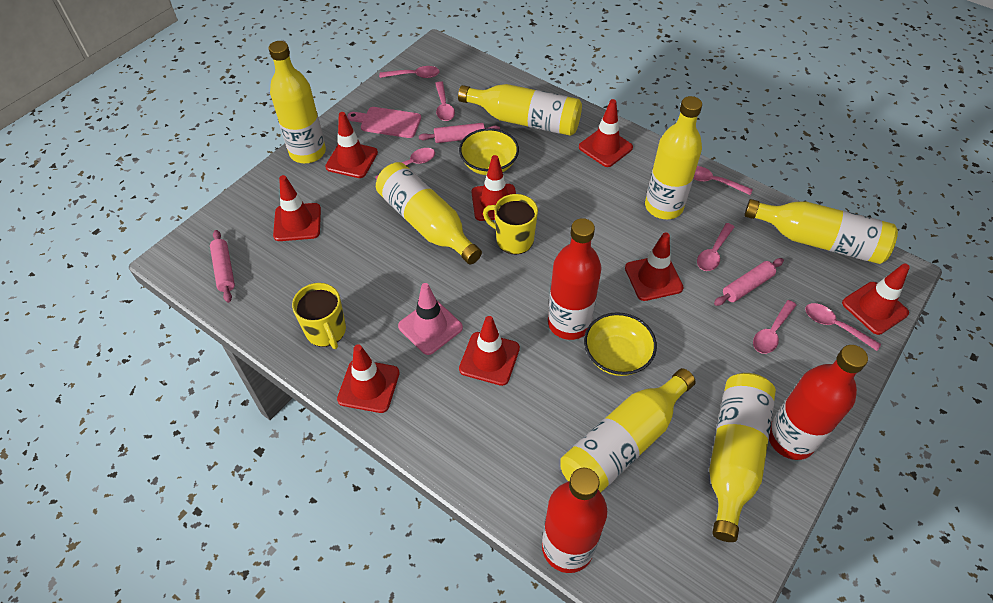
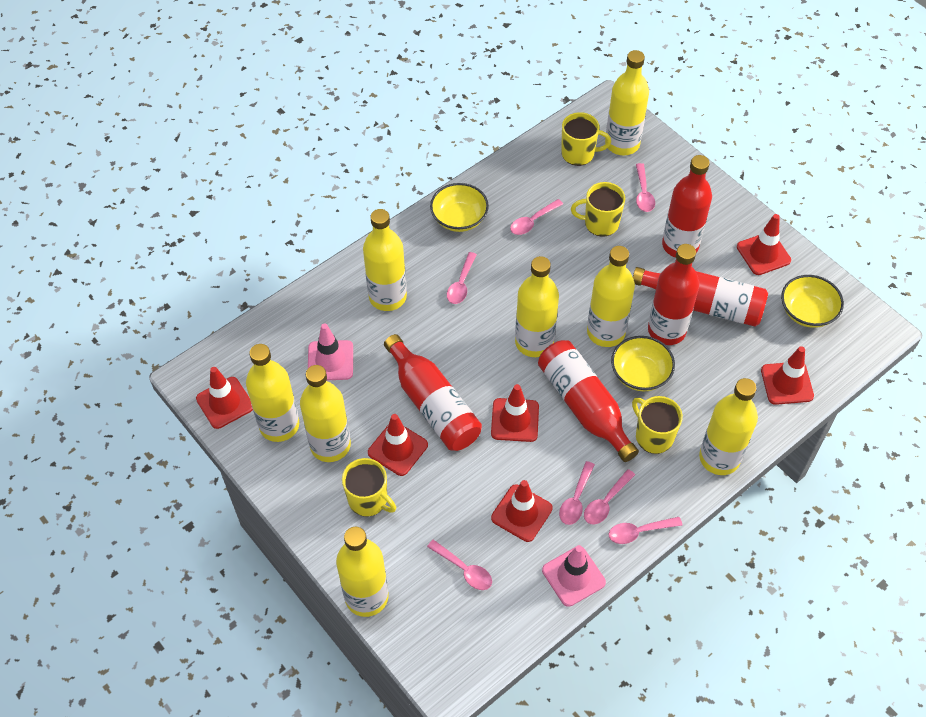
pink cutting board: [347,107,421,138] = 1 -> none = 0
pink rolling pin: [210,230,235,303] [419,123,500,143] [714,258,784,306] = 3 -> none = 0
pink traffic cone: [398,283,463,355] = 1 -> [308,323,353,380] [542,545,606,607] = 2
red bottle: [542,468,607,573] [548,218,602,340] [769,345,868,460] = 3 -> [384,334,482,451] [538,340,639,462] [633,267,768,327] [648,244,699,345] [662,155,712,258] = 5
red traffic cone: [273,175,321,241] [325,112,378,178] [337,344,400,413] [459,316,520,386] [472,155,516,221] [579,99,633,167] [625,232,684,301] [842,263,910,335] = 8 -> [196,367,253,429] [368,414,428,476] [491,384,539,442] [491,480,553,542] [737,214,791,275] [761,346,814,405] = 6
yellow bottle: [269,41,326,163] [376,162,482,265] [458,84,582,136] [560,368,696,493] [645,96,702,219] [709,373,776,542] [744,199,898,264] = 7 -> [246,344,299,442] [300,365,351,462] [336,527,389,617] [363,209,407,311] [515,256,559,357] [587,246,635,347] [605,50,649,155] [699,378,758,475] = 8
yellow bowl: [459,128,519,175] [584,312,657,376] = 2 -> [430,183,489,232] [611,336,675,391] [781,275,844,328] = 3
yellow mug: [292,283,346,349] [483,194,538,254] = 2 -> [342,458,396,516] [561,112,611,166] [571,182,625,237] [632,396,683,454] = 4

